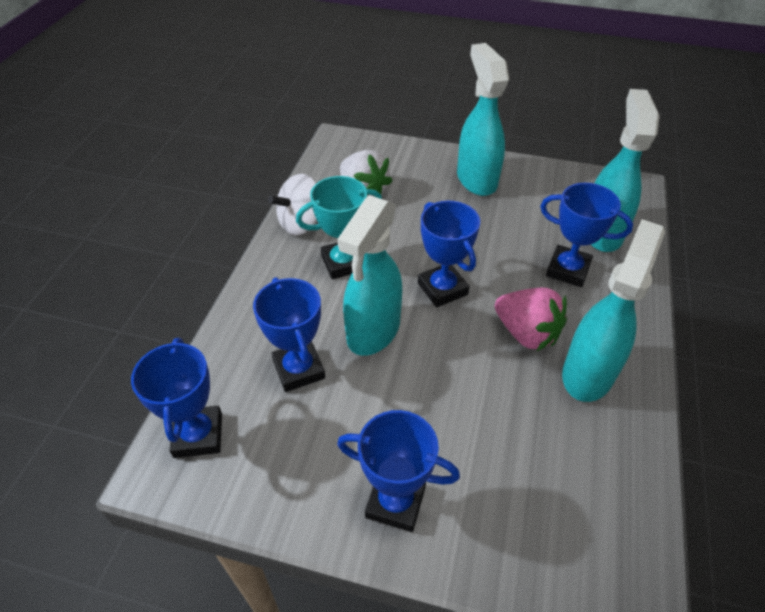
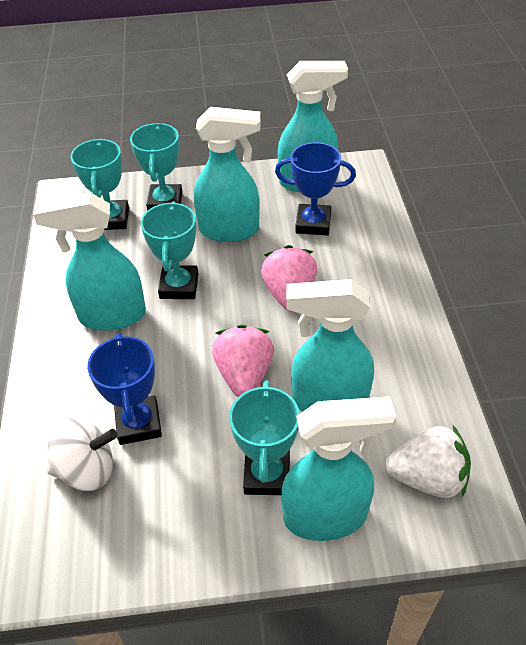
blue trophy: [131,338,222,458] [253,277,325,392] [337,410,460,532] [418,201,480,307] [540,183,633,287] = 5 -> [87,333,162,445] [275,142,356,236] = 2
pink strawberry: [495,287,567,351] = 1 -> [212,324,274,397] [261,245,317,312] = 2
turquoise spray bottle: [338,195,402,356] [457,43,509,196] [562,219,665,402] [590,89,660,252] = 4 -> [33,192,146,331] [194,107,261,242] [278,61,348,192] [281,396,396,541] [286,279,374,412] = 5
turquoise trophy: [296,176,382,279] = 1 -> [71,139,129,230] [130,123,183,211] [141,201,199,299] [229,381,300,495] = 4

